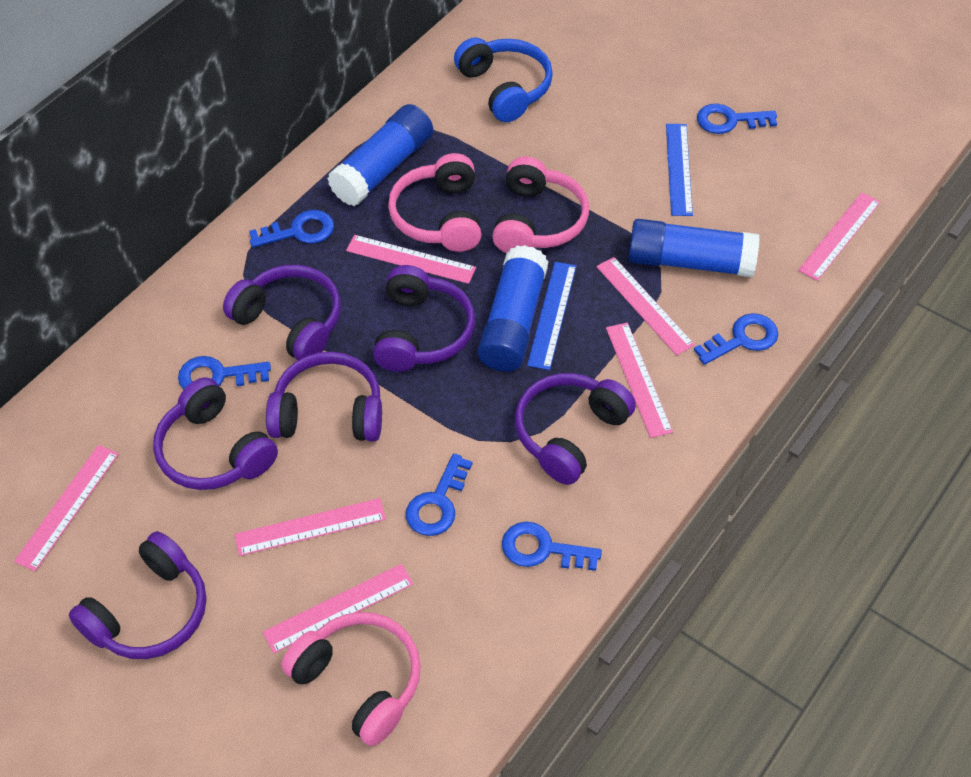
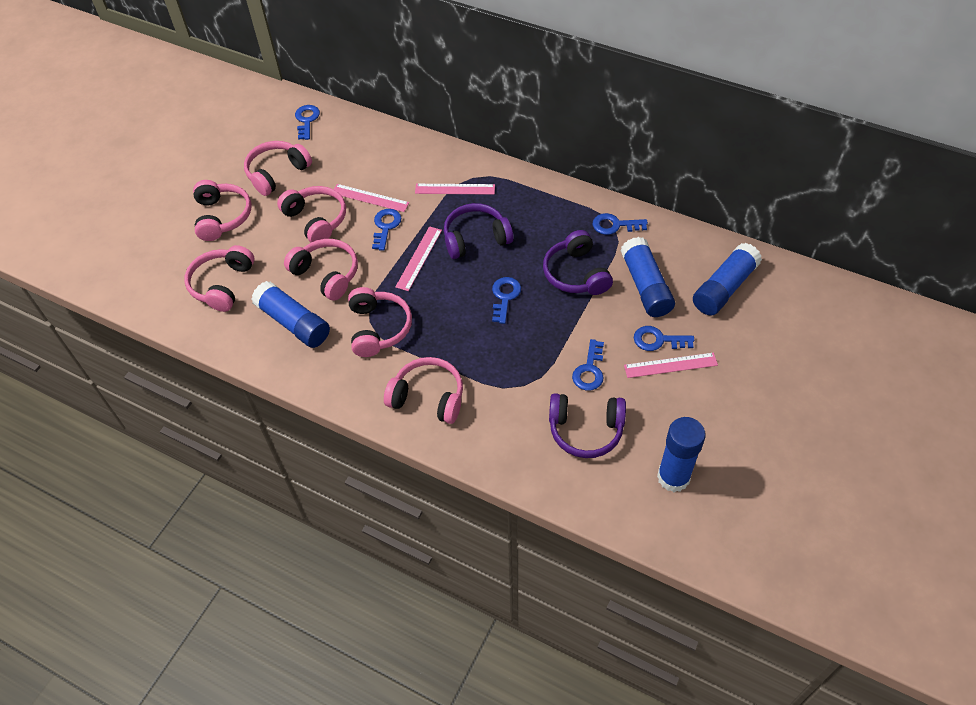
blue glue stick: [327,104,433,206] [478,245,548,372] [628,219,760,277] = 3 -> [251,281,330,348] [620,237,675,317] [657,417,706,492] [693,243,762,316] = 4
blue headphones: [454,38,553,122] = 1 -> none = 0
blue ruler: [527,262,576,370] [666,124,693,216] = 2 -> none = 0
pink headphones: [281,612,421,746] [388,153,481,252] [492,157,589,253] = 3 -> [184,245,255,312] [193,180,252,241] [244,141,312,196] [277,186,346,242] [284,239,358,301] [348,287,412,357] [384,357,463,424] = 7
pink ruler: [14,445,119,571] [235,498,386,556] [263,564,413,653] [346,235,476,284] [596,257,695,355] [606,323,673,438] [798,192,880,281] = 7 -> [334,184,409,212] [395,226,442,291] [415,184,495,195] [624,353,718,378] = 4
purple headphones: [69,531,206,659] [153,377,278,490] [223,265,341,360] [266,352,382,442] [373,265,475,372] [515,373,636,485] = 6 -> [444,203,513,259] [543,230,613,295] [549,393,626,458] = 3

